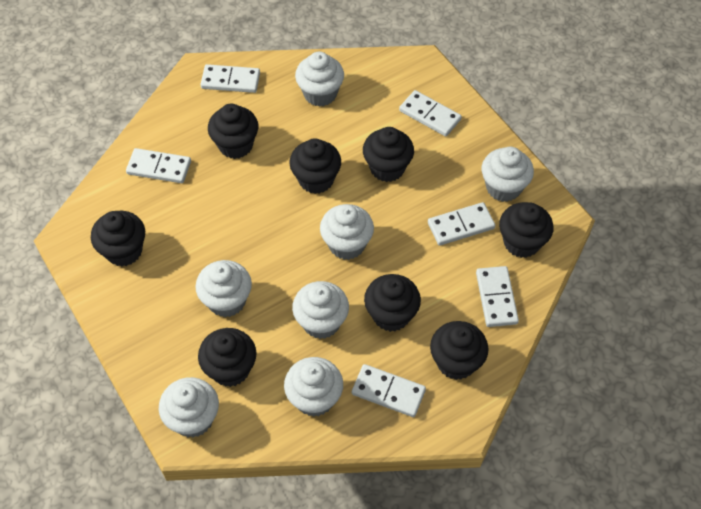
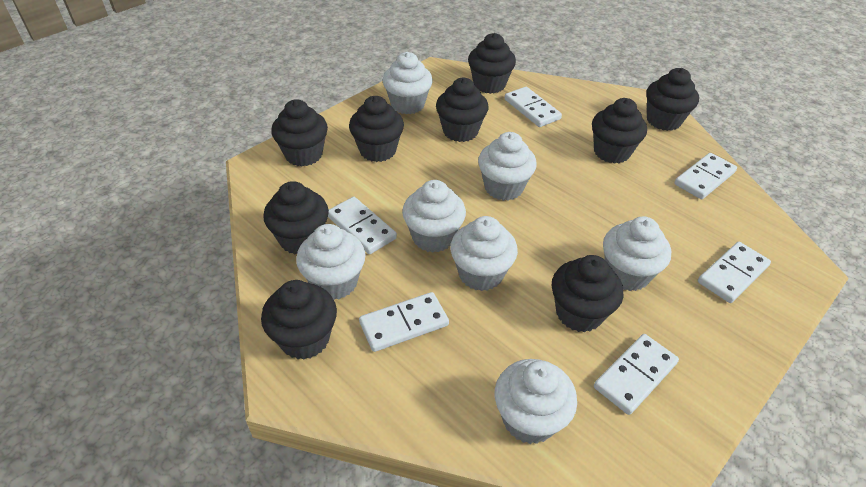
black cupcake: [91,211,145,266] [198,328,257,387] [208,104,258,159] [289,138,341,194] [363,127,414,182] [364,274,421,332] [430,321,488,380] [499,202,553,258] = 8 -> [261,280,337,360] [263,181,329,255] [271,99,328,166] [349,96,404,162] [436,78,489,142] [468,33,516,94] [552,255,623,332] [592,98,647,164] [646,68,699,131] = 9

